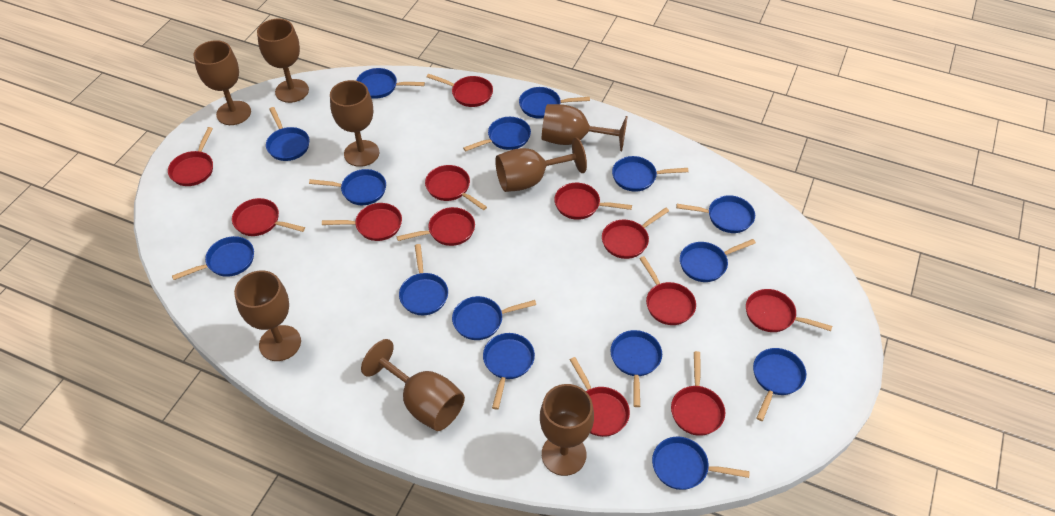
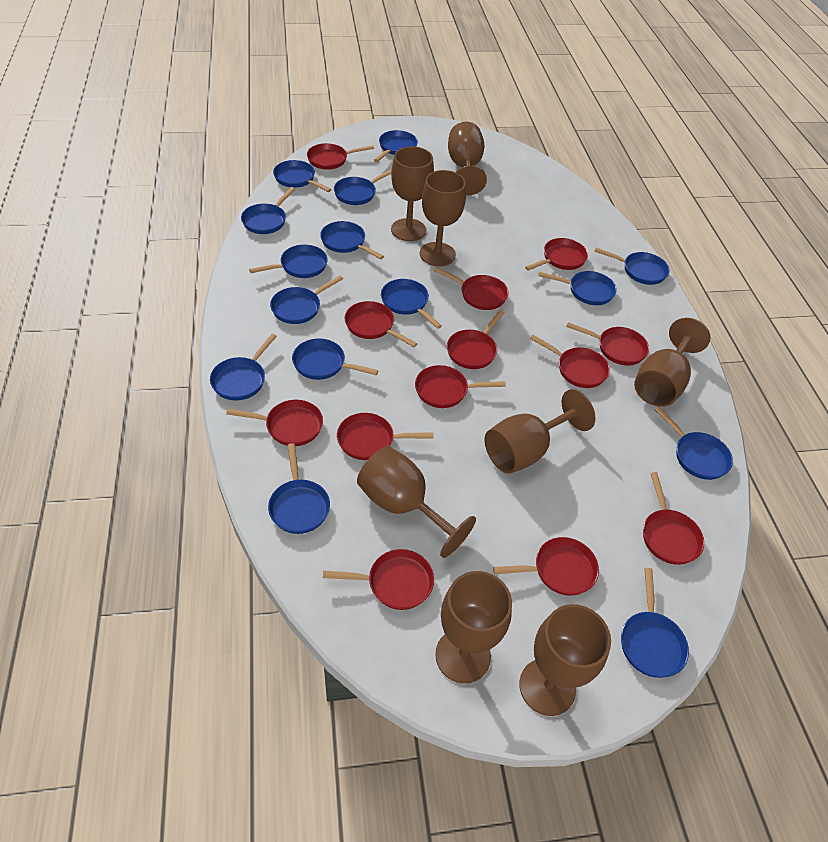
red pan: [168,127,213,186] [232,198,305,236] [322,203,402,241] [396,207,475,246] [425,165,487,210] [427,74,493,107] [554,183,632,220] [570,357,630,437] [602,207,669,259] [639,256,696,325] [671,351,725,436] [746,289,832,332] = 12 -> [226,400,323,446] [307,143,374,170] [323,549,434,610] [337,413,434,460] [345,301,417,347] [415,365,506,408] [433,267,509,310] [447,310,505,369] [493,537,599,596] [525,238,588,271] [530,335,610,388] [566,322,649,366] [643,472,704,565] = 13

